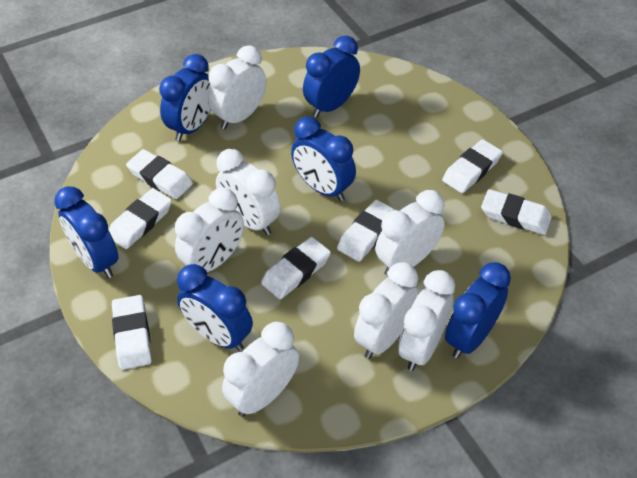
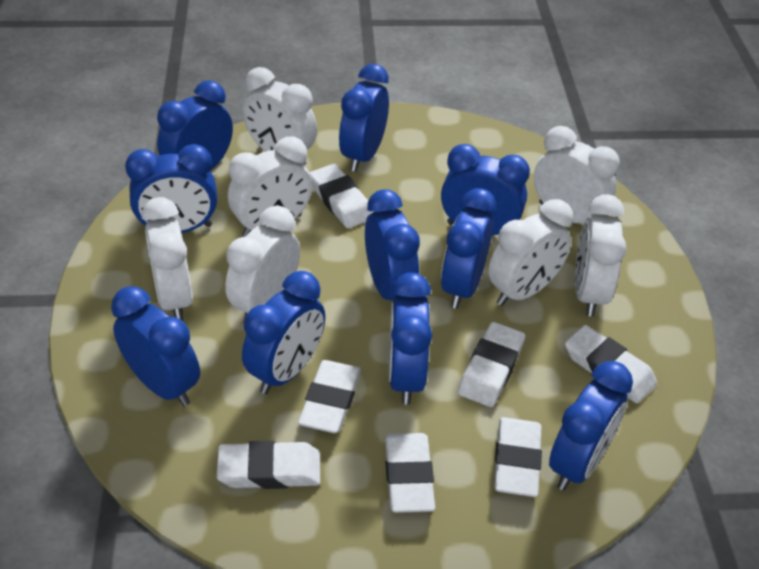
blue clock: [54,186,119,278] [159,54,211,141] [177,264,253,351] [291,117,356,201] [303,35,360,118] [445,262,511,359] = 6 -> [111,286,200,406] [125,144,217,233] [157,80,233,170] [242,271,325,394] [339,64,389,172] [365,189,420,300] [389,273,432,405] [441,144,530,235] [441,188,496,309] [549,361,633,491] = 10

